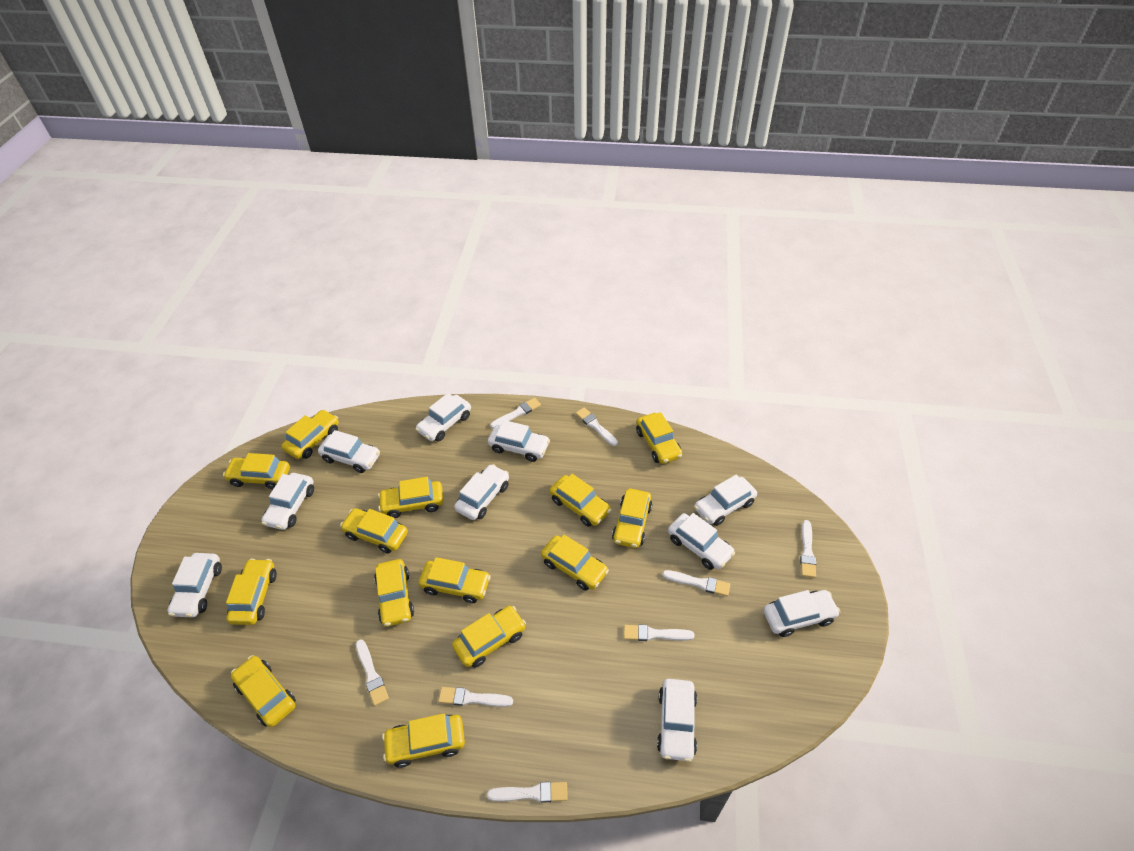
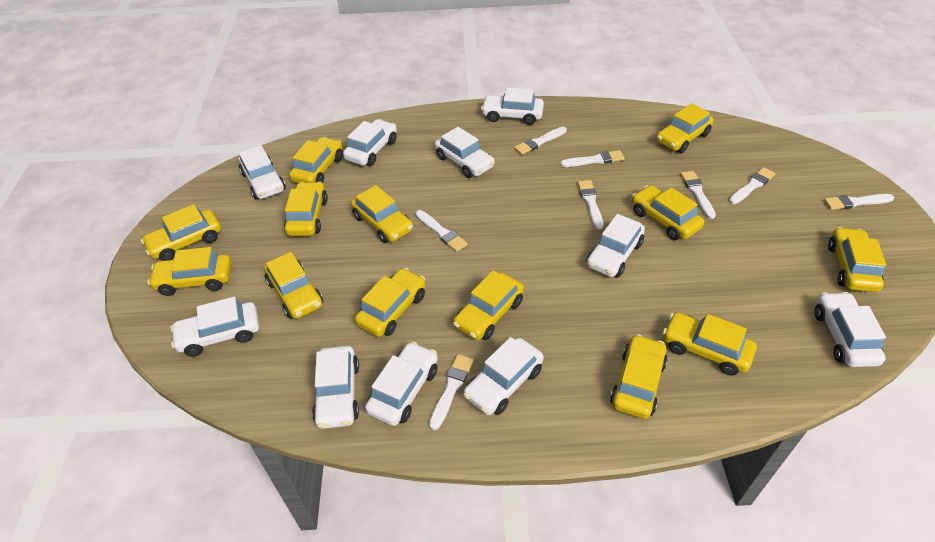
yellow car: [223,453,290,489] [226,559,277,625] [231,656,296,727] [281,410,339,459] [340,508,408,554] [374,559,414,627] [378,477,444,518] [382,713,465,768] [419,557,491,603] [452,606,526,668] [541,535,609,591] [550,474,612,527] [612,489,652,548] [636,412,682,464] = 14 -> [141,204,221,261] [147,247,232,296] [264,252,323,319] [284,182,328,236] [289,137,343,183] [351,185,413,243] [355,268,426,337] [453,270,524,340] [610,334,668,419] [632,185,704,240] [656,103,714,153] [663,312,757,376] [828,227,886,292] = 13

